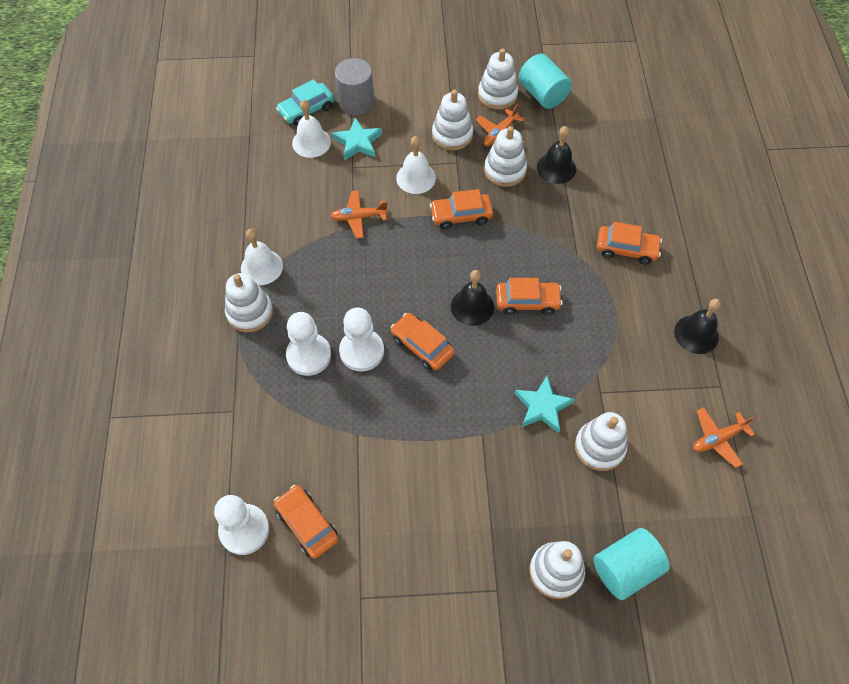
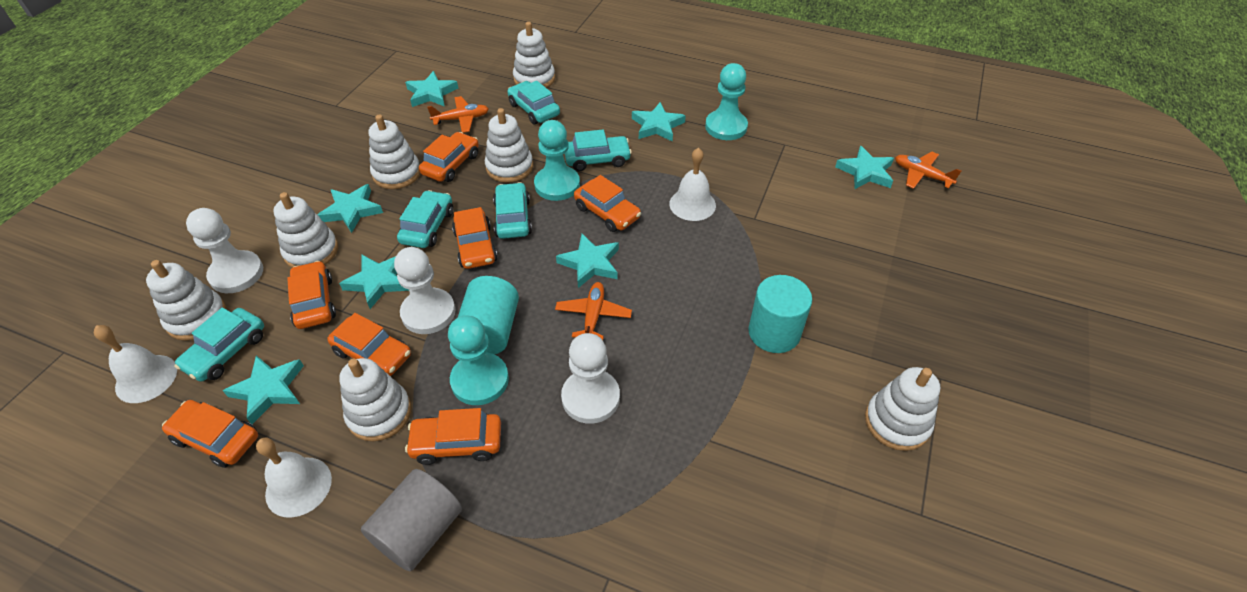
black bell: [451,270,494,326] [537,126,576,184] [674,299,721,354] = 3 -> none = 0
orange car: [274,485,339,559] [391,313,455,370] [430,189,493,229] [496,278,563,315] [597,222,662,265] = 5 -> [162,400,258,468] [287,261,336,329] [327,313,411,376] [405,408,501,465] [419,132,479,182] [452,207,497,269] [574,175,641,232] = 7
turquoise car: [276,79,335,126] = 1 -> [174,308,264,382] [397,190,453,248] [493,182,532,239] [508,81,560,124] [565,130,632,171] = 5
turquoise pawn: none = 0 -> [448,315,509,405] [534,120,580,201] [705,63,748,140] = 3
turquoise star: [332,117,382,160] [514,375,575,433] = 2 -> [223,355,304,424] [318,184,383,233] [339,255,409,309] [405,71,459,107] [556,234,619,288] [632,102,686,142] [835,146,894,189] = 7
white stacking toy: [225,273,273,332] [432,90,473,150] [478,48,518,110] [484,126,527,187] [529,541,585,599] [575,412,627,471] = 6 -> [146,260,226,341] [273,192,338,268] [339,358,411,441] [369,115,420,189] [485,108,533,183] [513,22,555,88] [865,367,940,451] = 7

